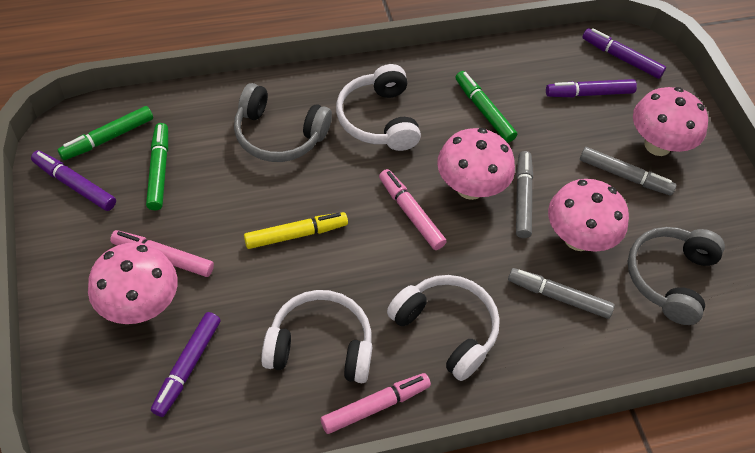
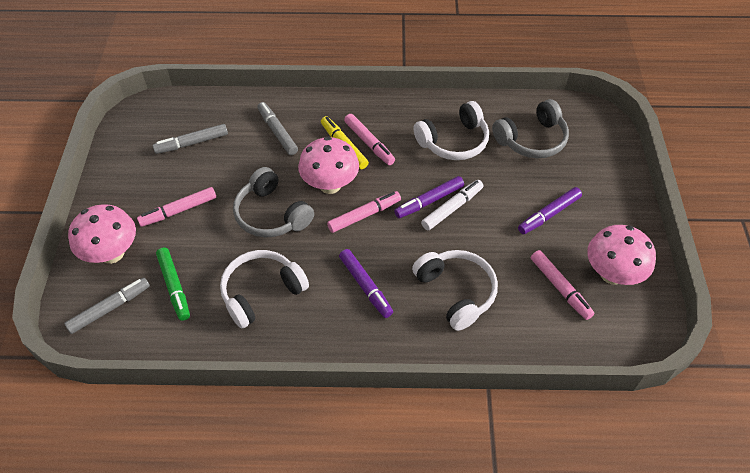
green marker: [58,106,153,160] [146,123,168,210] [455,71,517,143] = 3 -> [156,247,190,321] = 1
pink marker: [110,230,214,277] [321,373,431,434] [379,169,447,250] = 3 -> [137,187,216,227] [327,191,401,233] [344,114,395,165] [531,250,595,320] = 4
pink mushroom: [88,242,178,324] [437,128,515,200] [548,179,629,252] [633,87,708,156] = 4 -> [68,204,136,264] [298,137,359,194] [587,225,656,285] = 3
purple marker: [31,150,116,211] [151,312,221,417] [546,79,637,97] [582,28,666,79] = 4 -> [339,249,393,318] [394,176,464,218] [518,187,582,234] = 3
white marker: none = 0 -> [421,180,483,230] = 1

